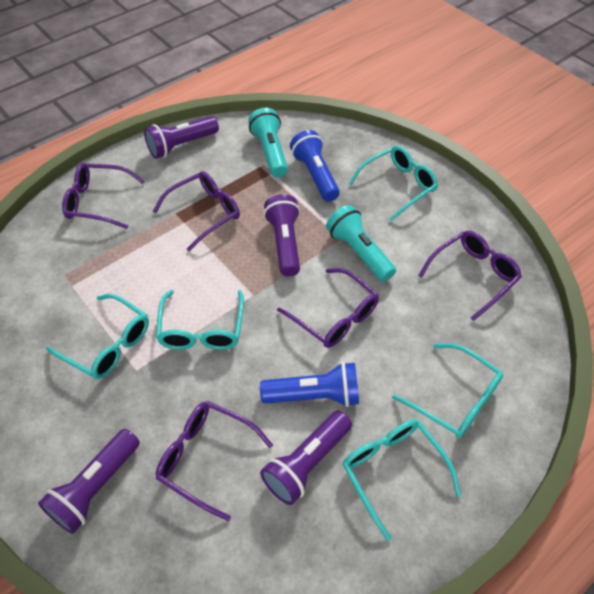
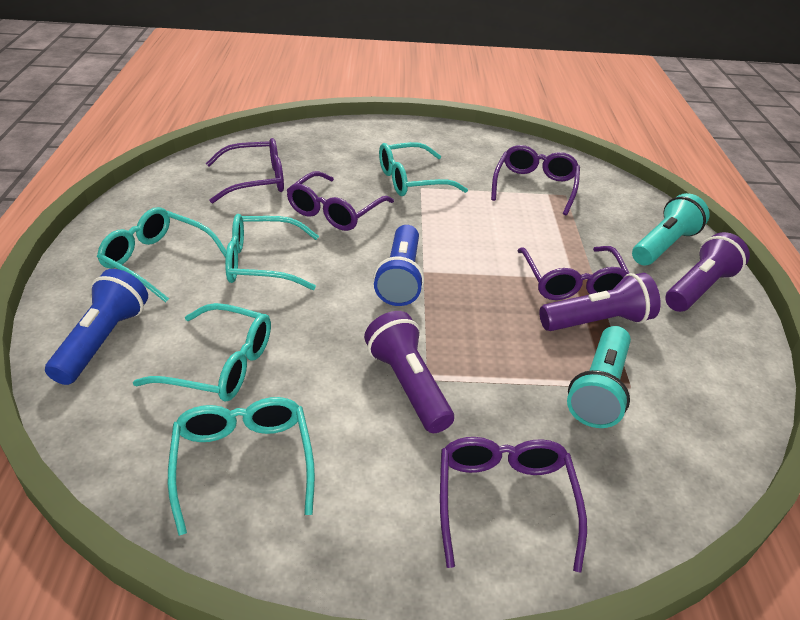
purple flashlight: [38,429,140,534] [144,116,219,159] [260,411,352,505] [263,194,300,277] = 4 -> [364,311,454,433] [539,273,661,331] [665,232,750,312] = 3

